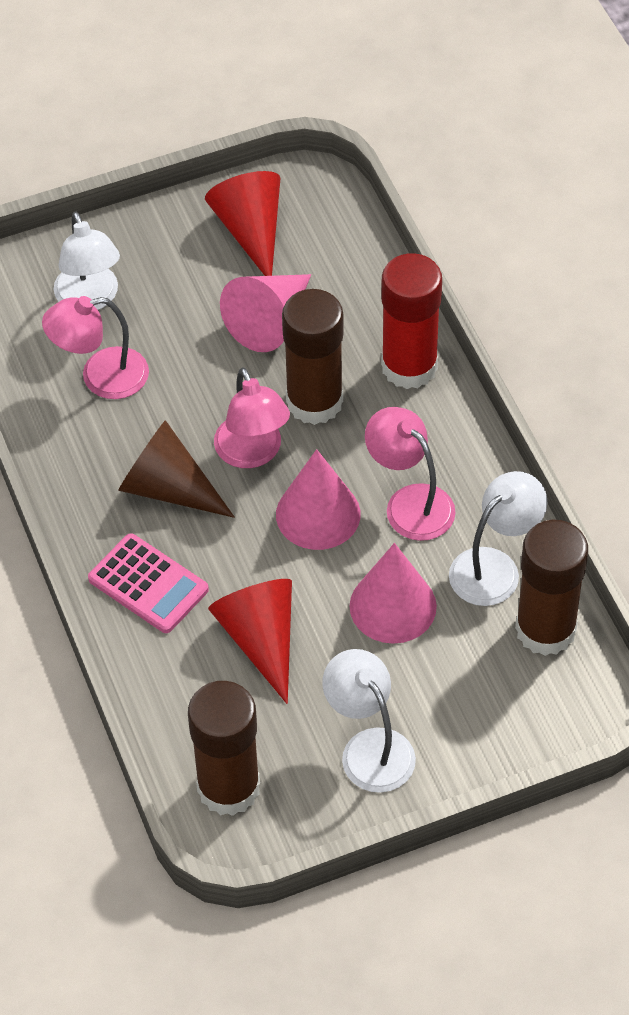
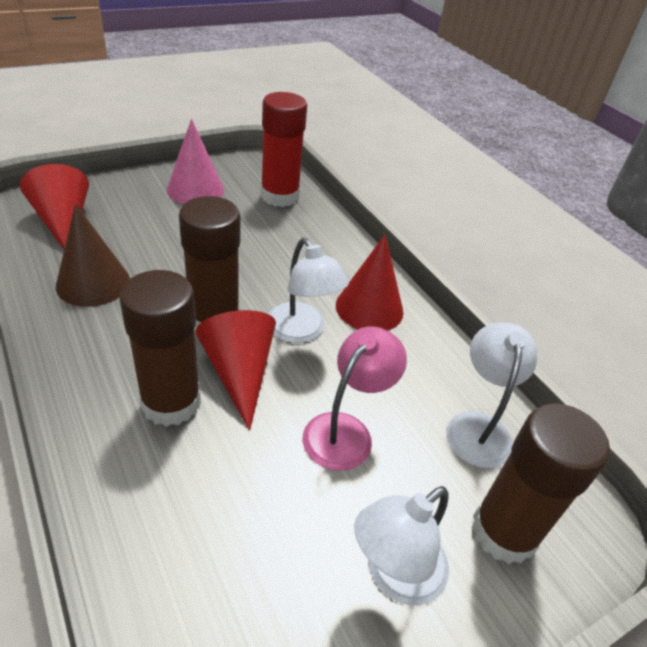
pink calculator: [88,533,209,633] = 1 -> none = 0
pink cone: [220,274,311,352] [276,449,360,550] [349,543,437,644] = 3 -> [167,119,224,204] = 1
pink lamp: [42,296,149,399] [214,368,290,468] [365,407,456,541] = 3 -> [303,326,407,471] = 1
red cone: [205,171,281,276] [208,579,292,704] = 2 -> [20,164,89,249] [196,310,276,431] [336,234,403,331] = 3

